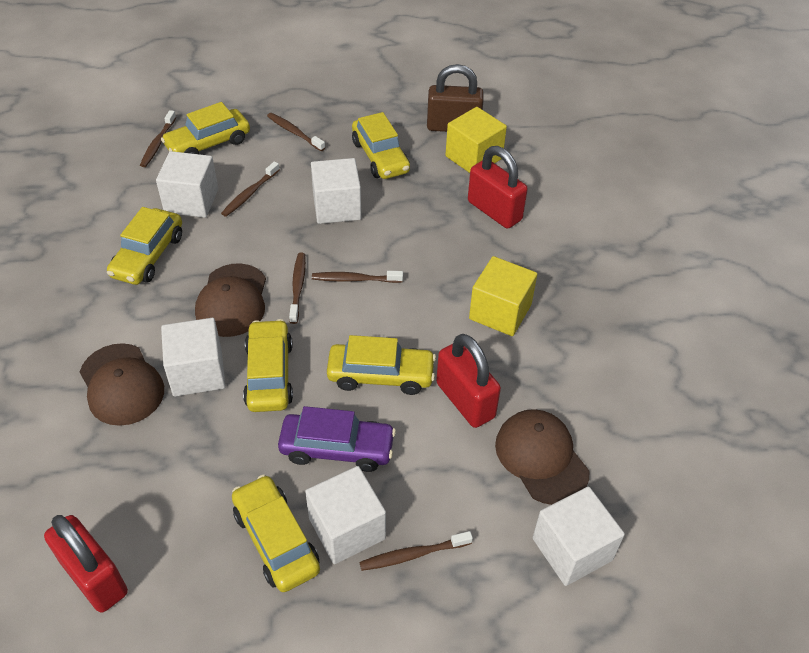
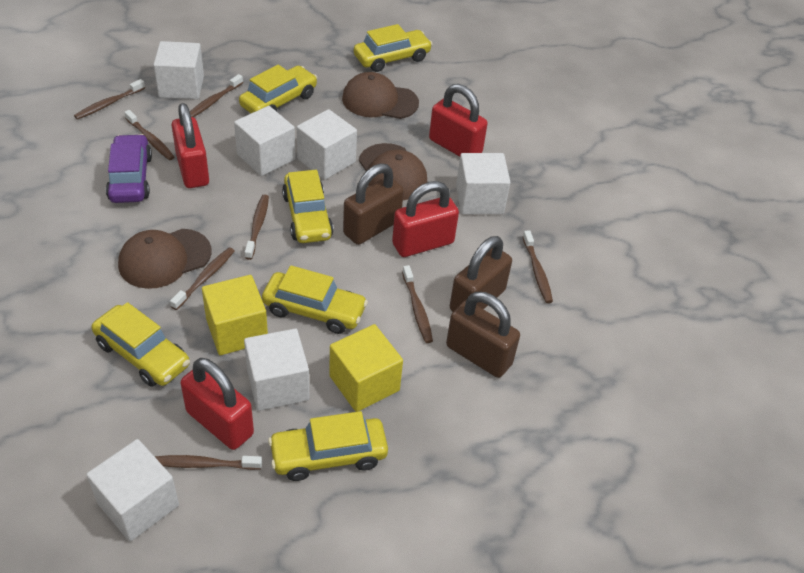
brown padlock: [427,64,484,132] = 1 -> [343,163,404,245] [446,292,520,378] [450,236,512,312] = 3
brown toothbrush: [140,110,176,167] [221,161,280,217] [267,113,325,151] [289,253,306,324] [312,271,403,283] [359,531,473,571] = 6 -> [74,79,145,120] [124,110,174,160] [154,455,262,470] [170,247,235,310] [190,74,243,117] [245,195,269,260] [402,265,433,343] [523,230,553,303] = 8
red padlock: [44,515,128,613] [436,334,501,428] [468,146,528,229] = 3 -> [171,103,209,188] [181,358,254,450] [392,181,459,257] [429,84,488,157] = 4
white cube: [156,151,218,218] [161,318,226,396] [305,466,386,564] [311,158,361,224] [532,487,625,586] = 5 -> [86,439,179,541] [153,41,204,99] [234,106,295,176] [244,329,309,411] [297,109,357,180] [456,153,511,214] = 6

